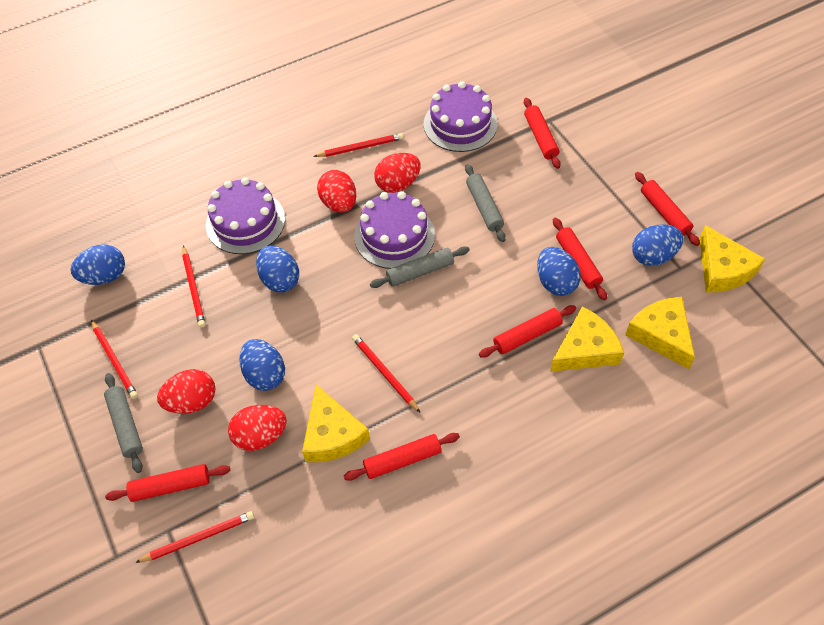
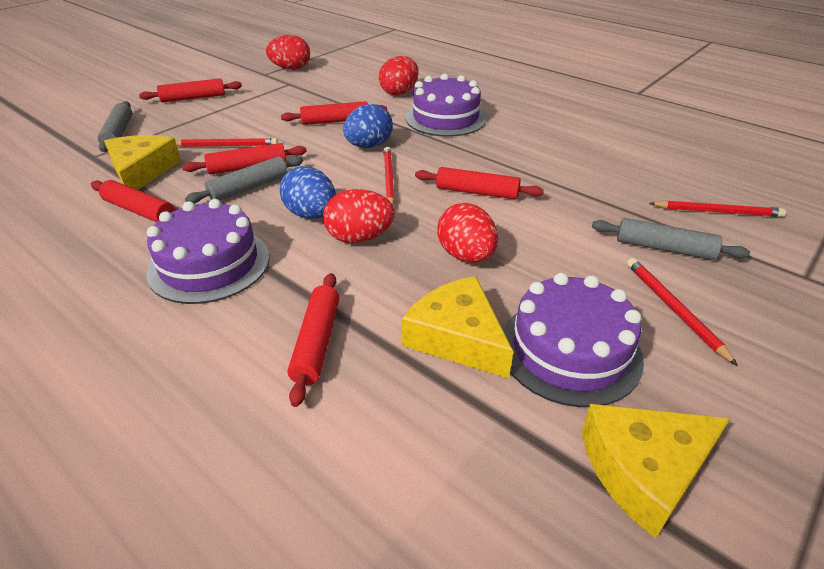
blue egg: [71,244,125,285] [239,339,285,391] [256,245,299,293] [537,247,581,296] [632,224,683,266] = 5 -> [280,166,336,219] [343,104,393,148] = 2
red pencil: [91,320,138,399] [135,511,254,563] [182,246,206,328] [313,133,404,157] [352,334,421,413] = 5 -> [176,138,278,147] [384,147,395,205] [627,258,738,366] [649,200,786,217] = 4
yellow cheese: [302,385,370,462] [550,306,624,372] [625,297,695,369] [700,225,765,292] = 4 -> [104,135,181,190] [402,276,513,378] [582,404,730,539] = 3

